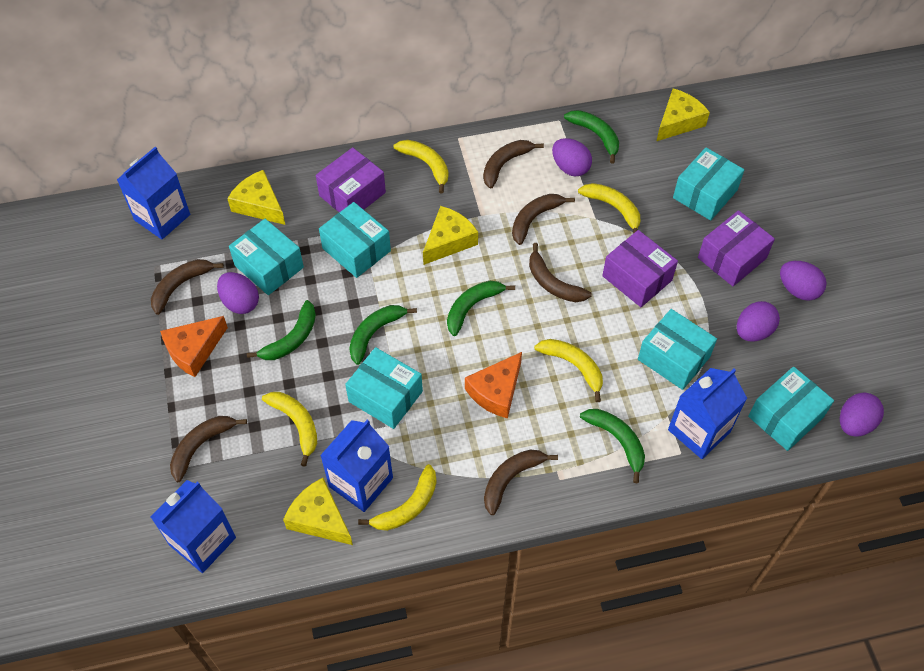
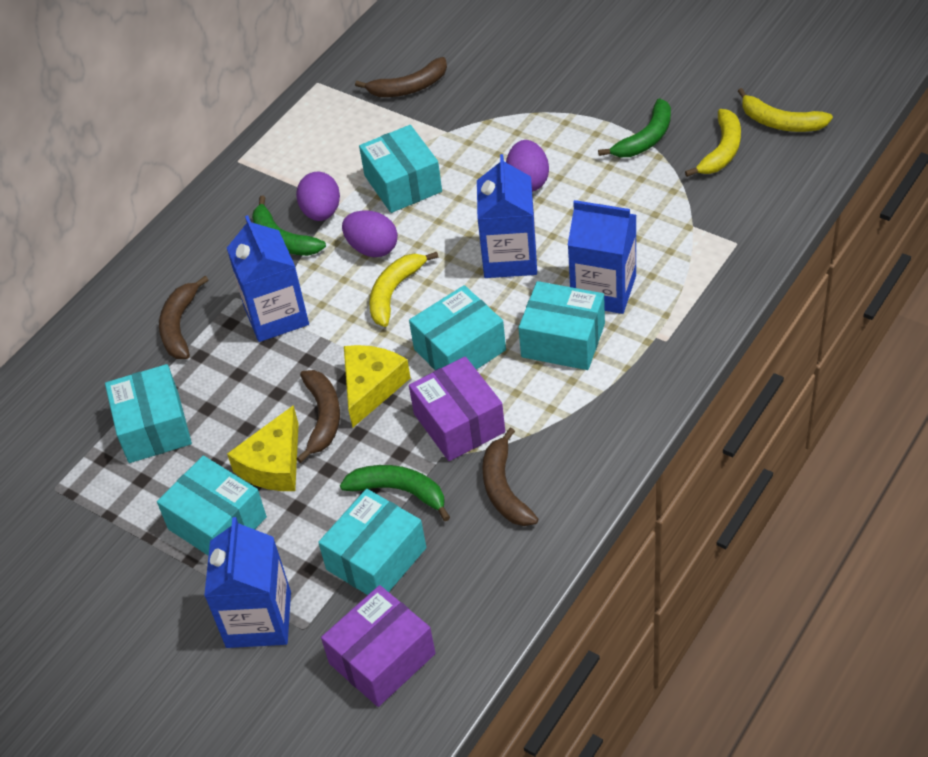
brown banana: [151,259,224,315] [170,416,247,482] [483,140,544,189] [484,450,558,515] [512,194,575,245] [529,243,592,302] = 6 -> [159,276,208,359] [296,370,340,463] [355,57,447,97] [482,428,538,526] = 4
green banana: [247,300,316,360] [349,305,417,365] [447,281,515,336] [564,110,619,164] [580,409,645,483] = 5 -> [252,196,326,256] [340,465,450,521] [598,98,671,157] = 3
orange cheese: [160,316,228,377] [465,352,522,418] = 2 -> none = 0
purple box: [316,147,386,212] [602,230,678,307] [698,210,775,286] = 3 -> [321,585,436,707] [409,356,505,461] = 2
purple egg: [217,272,259,314] [552,138,592,176] [737,301,780,341] [780,261,827,301] [840,392,884,437] = 5 -> [296,172,340,221] [342,210,398,257] [506,140,549,192] = 3
yellow banana: [262,392,317,466] [358,464,437,531] [394,140,449,194] [534,339,603,402] [578,183,640,234] = 5 -> [369,252,438,327] [685,109,741,177] [738,88,833,132] = 3
yellow cheese: [227,170,285,225] [283,478,353,545] [423,206,478,265] [657,88,710,141] = 4 -> [227,405,299,491] [344,345,411,428] = 2

